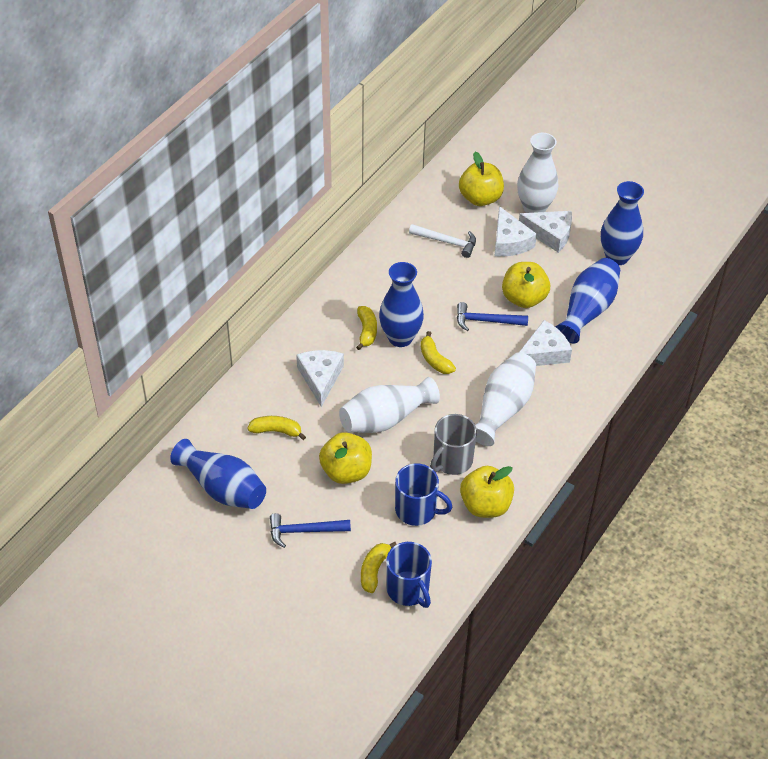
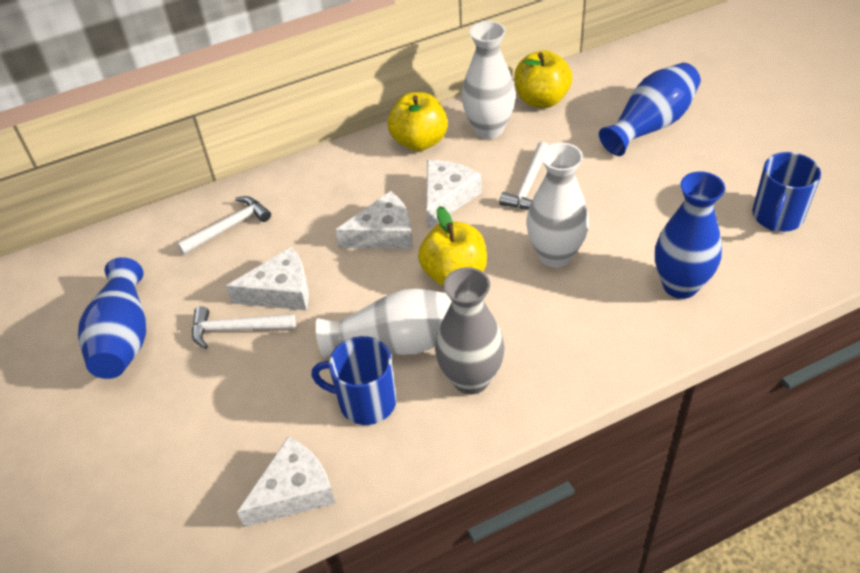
blue hammer: [270,513,351,548] [457,302,528,331] = 2 -> none = 0
blue vase: [170,439,266,509] [379,262,424,347] [556,258,620,343] [601,181,644,265] = 4 -> [78,257,146,379] [599,63,701,156] [655,171,725,299] = 3
grey mug: [430,414,477,475] = 1 -> none = 0
grey vase: none = 0 -> [435,267,505,395] = 1
white hammer: [409,224,476,258] = 1 -> [177,196,271,255] [192,306,296,349] [499,142,549,209] = 3
yellow apple: [319,432,372,484] [459,151,504,206] [460,466,514,518] [502,262,550,308] = 4 -> [388,92,448,151] [418,206,487,286] [514,50,572,108] = 3
yellow banana: [248,416,306,440] [356,306,377,350] [361,542,397,593] [420,331,456,374] = 4 -> none = 0

